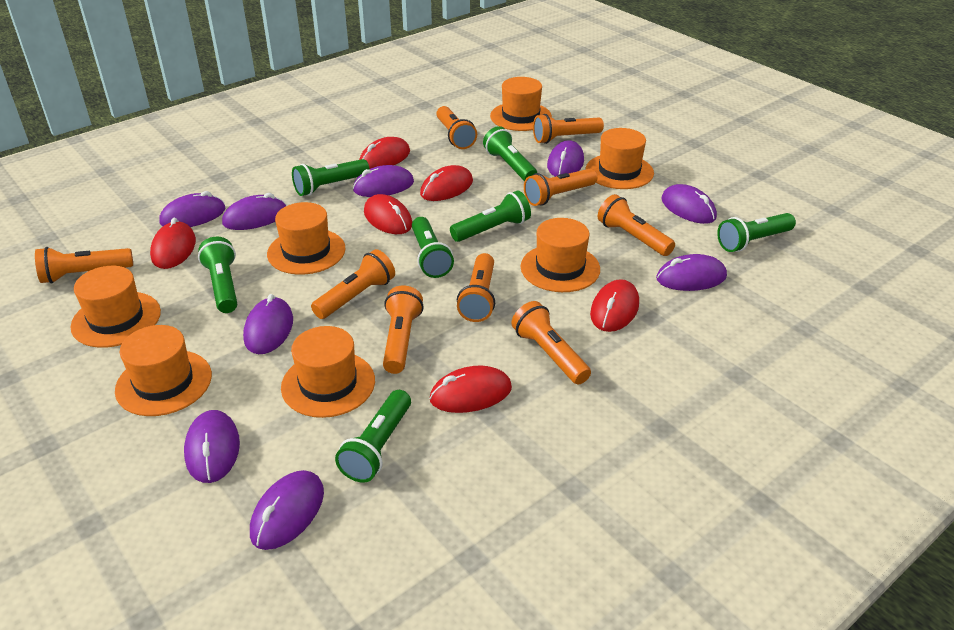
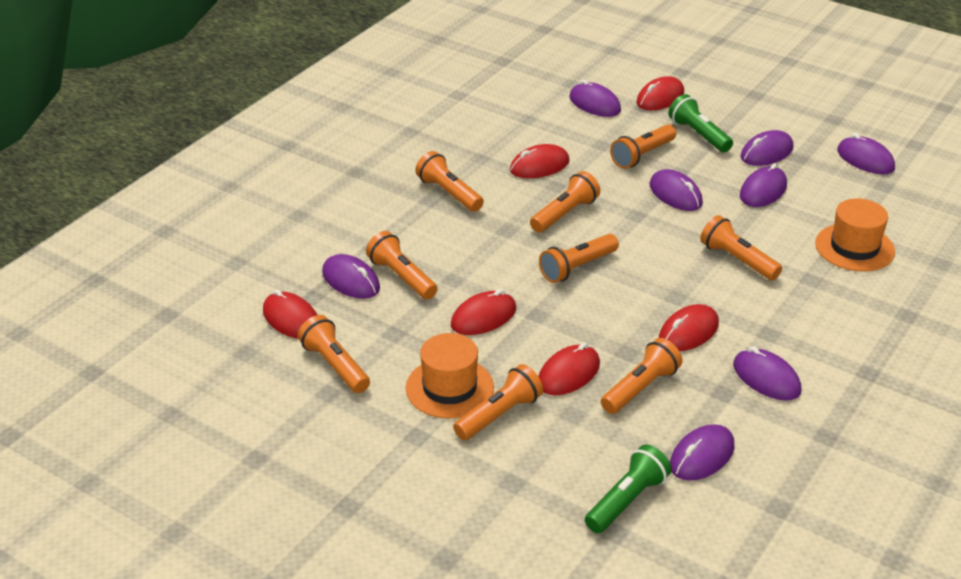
green flashlight: [198,237,237,313] [292,159,369,196] [335,390,411,483] [412,217,454,278] [450,190,531,242] [483,126,537,181] [717,213,796,252] = 7 -> [585,444,671,533] [668,94,733,153] = 2
orange hat: [70,266,161,348] [115,325,212,416] [267,202,346,275] [281,326,375,418] [490,77,552,131] [521,218,600,292] [586,128,654,189] = 7 -> [406,333,494,419] [815,198,895,272] = 2
purple mouse: [159,191,225,227] [184,410,240,483] [222,193,287,230] [243,294,293,354] [250,470,324,550] [353,165,414,197] [547,140,584,177] [656,254,727,291] [661,184,717,224] = 9 -> [322,254,380,299] [569,79,621,117] [649,169,703,211] [670,424,734,481] [733,346,801,401] [740,163,787,207] [741,130,793,166] [837,133,895,174] = 8

